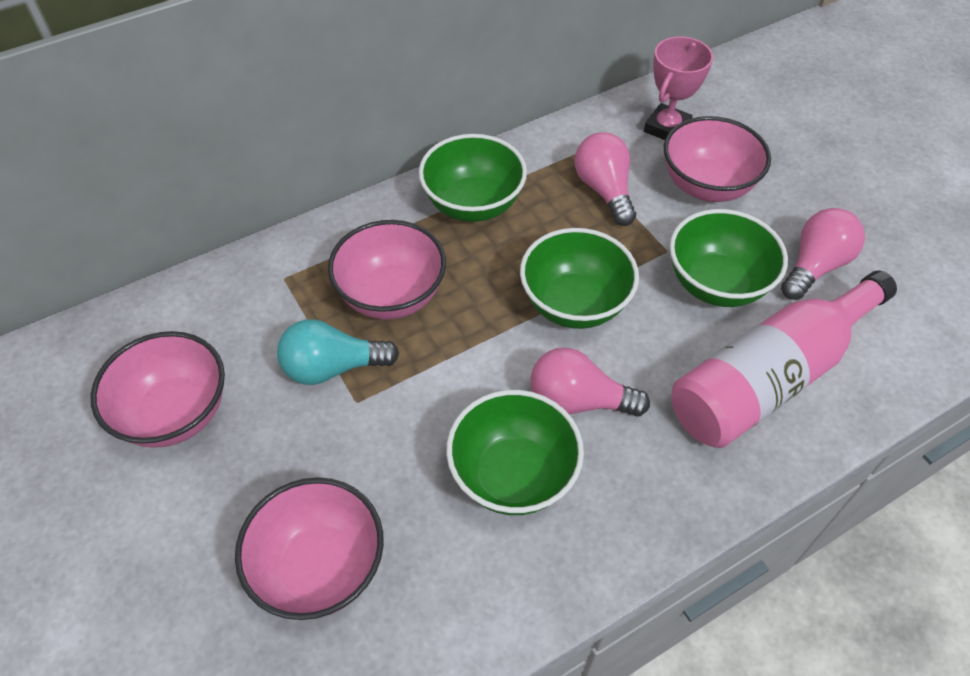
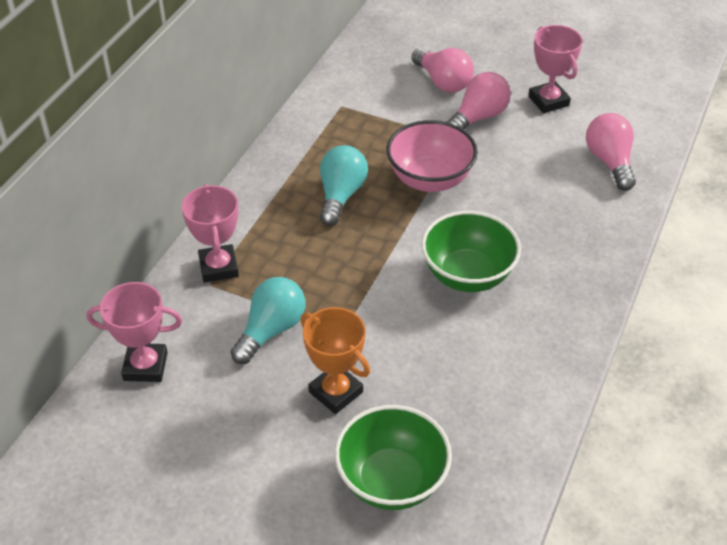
green bowl: [419,134,527,222] [446,390,584,515] [520,228,639,329] [670,209,788,307] = 4 -> [334,405,452,510] [421,211,521,292] = 2
orange trophy: none = 0 -> [300,307,370,414] = 1
pink bottle: [672,271,897,448] = 1 -> none = 0
pink bowl: [91,331,225,448] [235,477,384,620] [328,220,446,320] [664,116,771,202] = 4 -> [386,120,478,192] = 1
pink trophy: [644,37,713,140] = 1 -> [87,282,182,382] [182,184,239,283] [528,25,583,113] = 3
turquoise light bulb: [277,319,399,385] = 1 -> [231,277,305,364] [320,145,368,226] = 2

